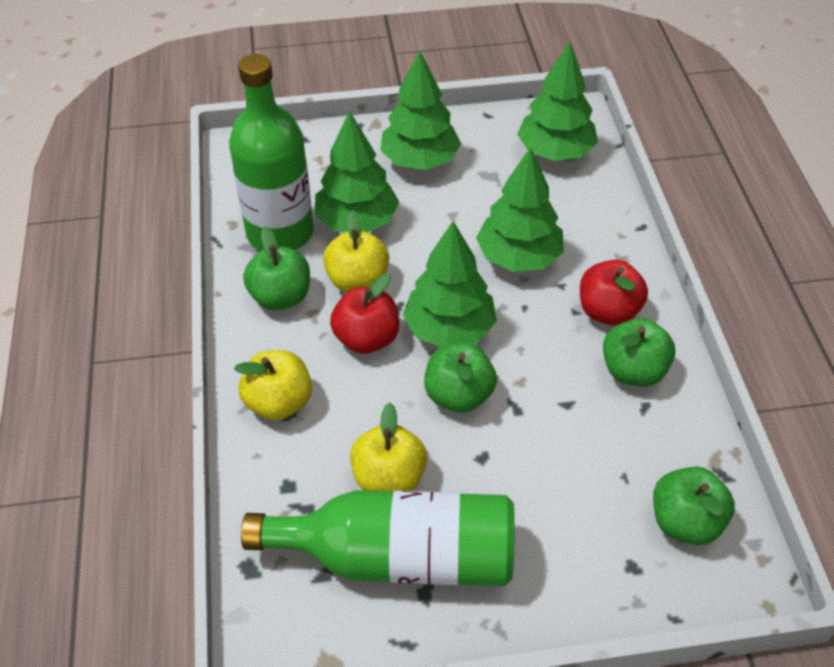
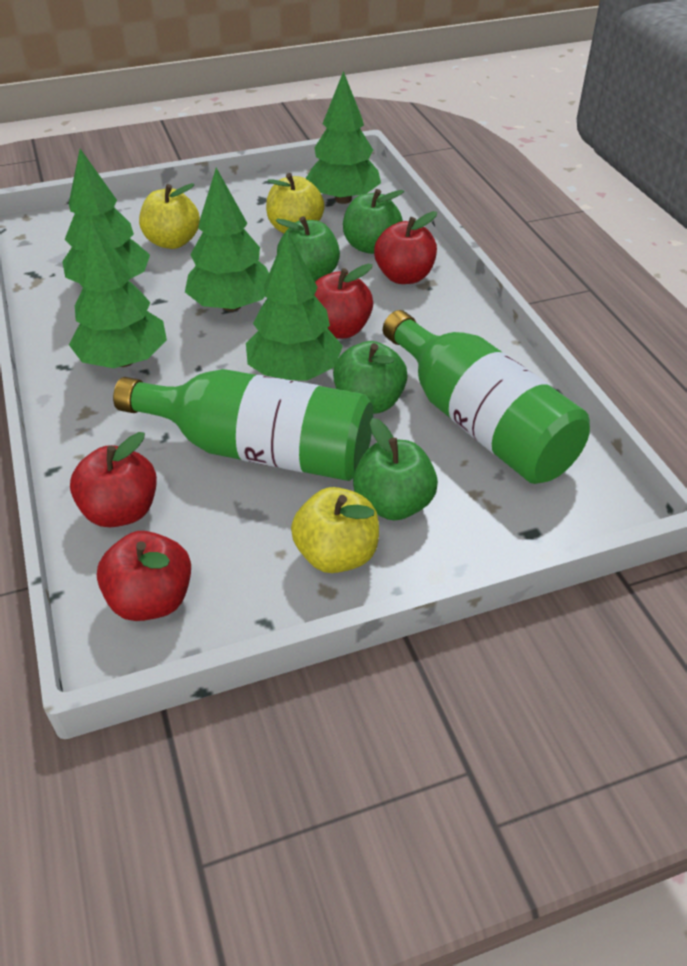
red apple: [330,273,399,354] [580,260,648,325] = 2 -> [70,432,157,527] [97,531,191,621] [315,264,373,339] [374,211,437,284] = 4

